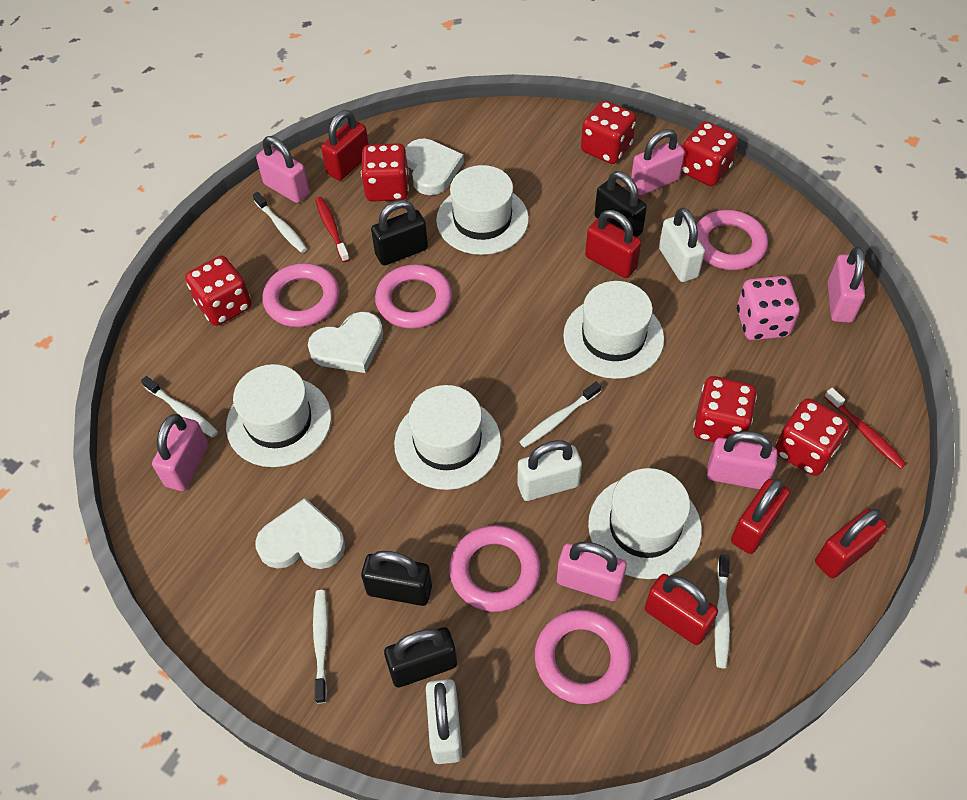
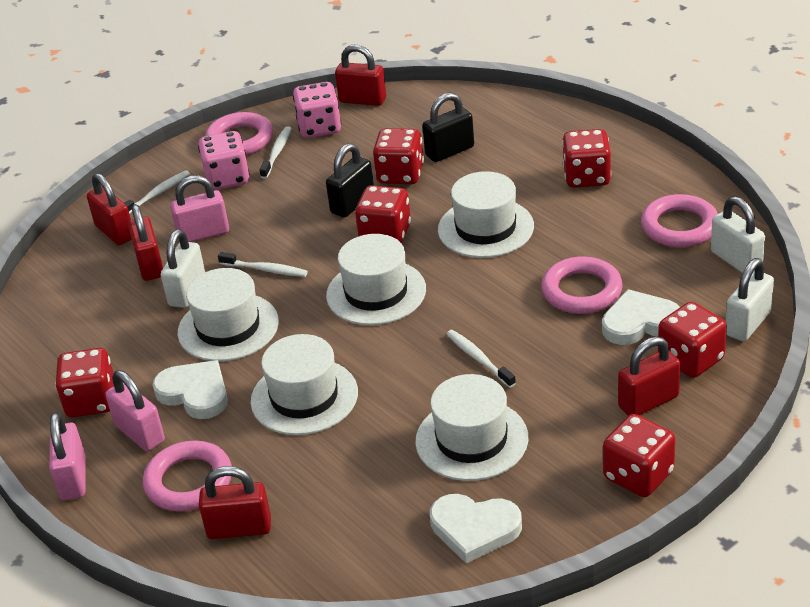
black padlock: [361,551,432,606] [371,200,428,266] [384,627,457,688] [595,171,647,237] = 4 -> [326,143,374,218] [422,92,474,162] = 2
pink dice: [737,276,800,340] = 1 -> [198,131,250,190] [293,82,341,138] = 2
pink padlock: [152,414,208,491] [256,136,310,203] [557,542,627,601] [631,129,685,195] [707,431,778,490] [828,247,865,323] = 6 -> [49,412,86,500] [106,370,165,451] [170,175,229,242] = 3
pink ring: [263,263,340,327] [375,264,452,329] [449,525,541,612] [535,610,631,704] [696,210,768,270] = 5 -> [143,441,232,511] [205,112,273,155] [541,256,623,314] [641,194,718,247] = 4
red toothbrush: [315,197,350,262] [824,388,906,469] = 2 -> none = 0
white toothbrush: [141,376,218,438] [253,192,307,253] [313,590,328,703] [519,382,601,448] [715,555,730,668] = 5 -> [125,170,190,214] [218,252,308,277] [260,126,292,179] [447,330,516,388] = 4

